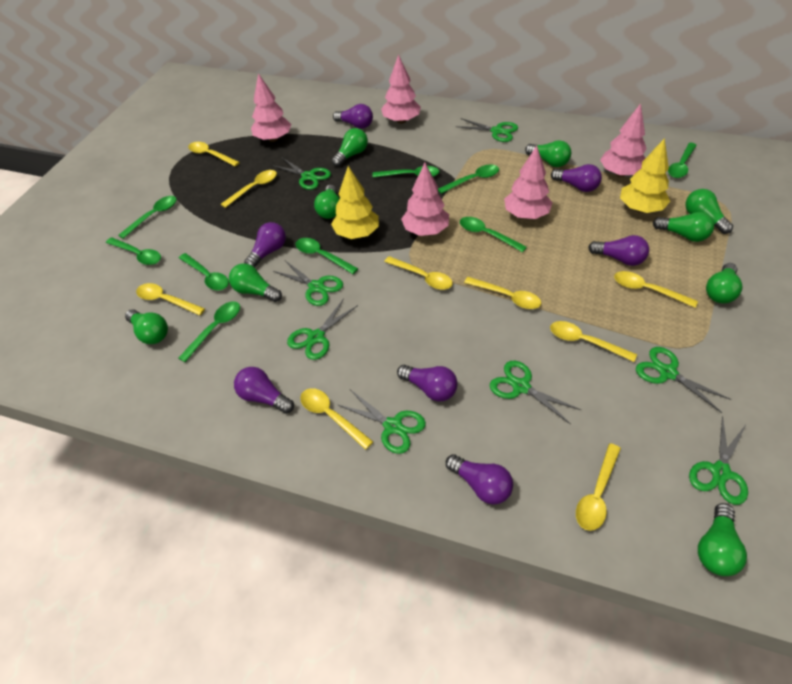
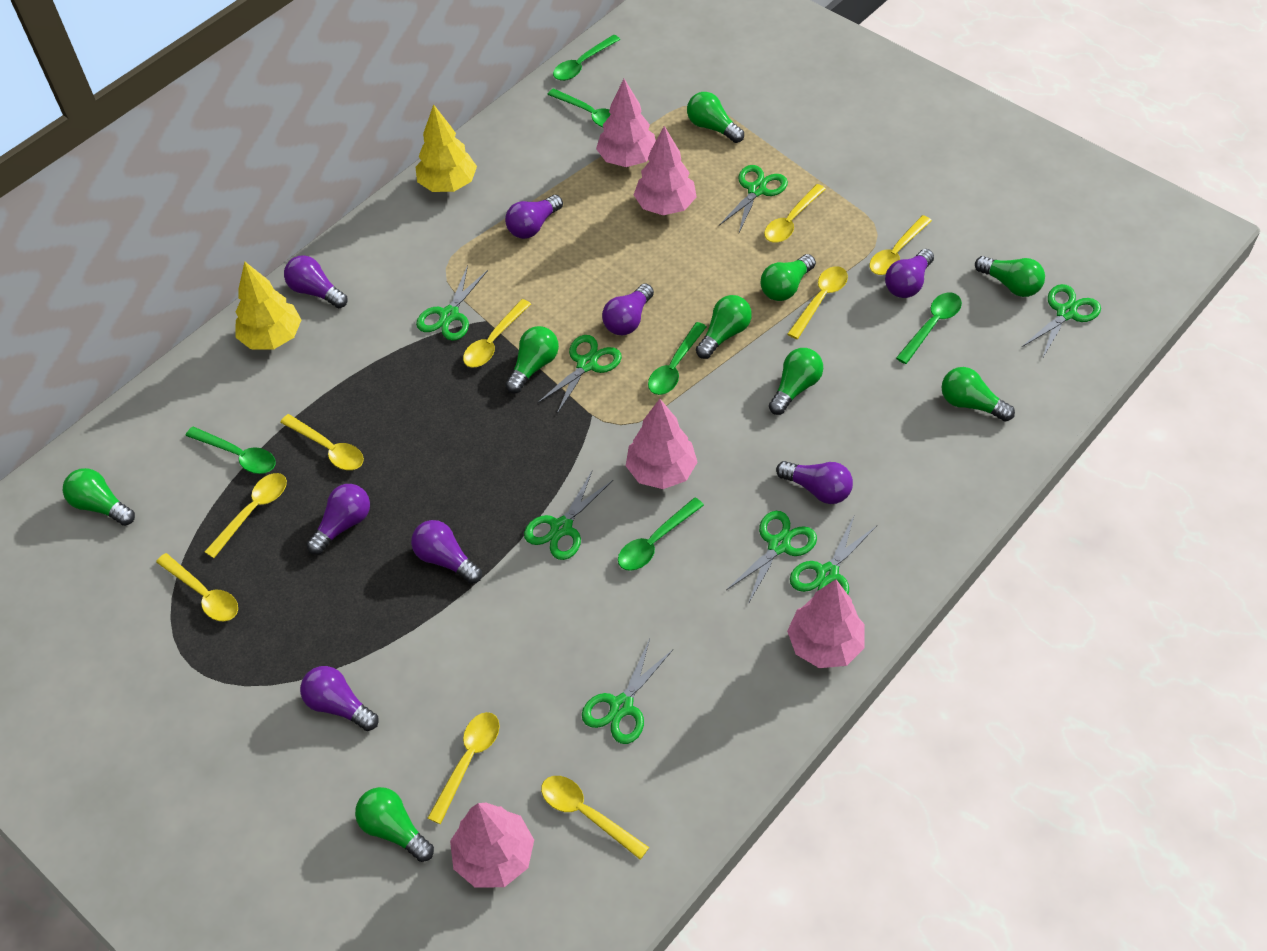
green spoon: [106,237,161,265] [118,196,177,239] [178,301,240,362] [179,253,229,291] [296,238,358,274] [372,166,439,178] [438,164,499,194] [460,217,527,252] [668,143,697,178] = 9 -> [186,427,276,474] [547,88,611,127] [553,35,621,81] [618,498,704,571] [648,322,707,395] [896,293,962,364] = 6
purple light bulb: [234,367,294,414] [244,222,286,268] [333,104,373,129] [397,365,458,401] [446,454,513,505] [551,164,602,192] [588,235,649,266] = 7 -> [284,256,347,308] [300,666,379,731] [306,484,370,555] [411,520,482,584] [505,195,563,239] [602,283,654,335] [776,461,853,504] [885,249,934,298] = 8

